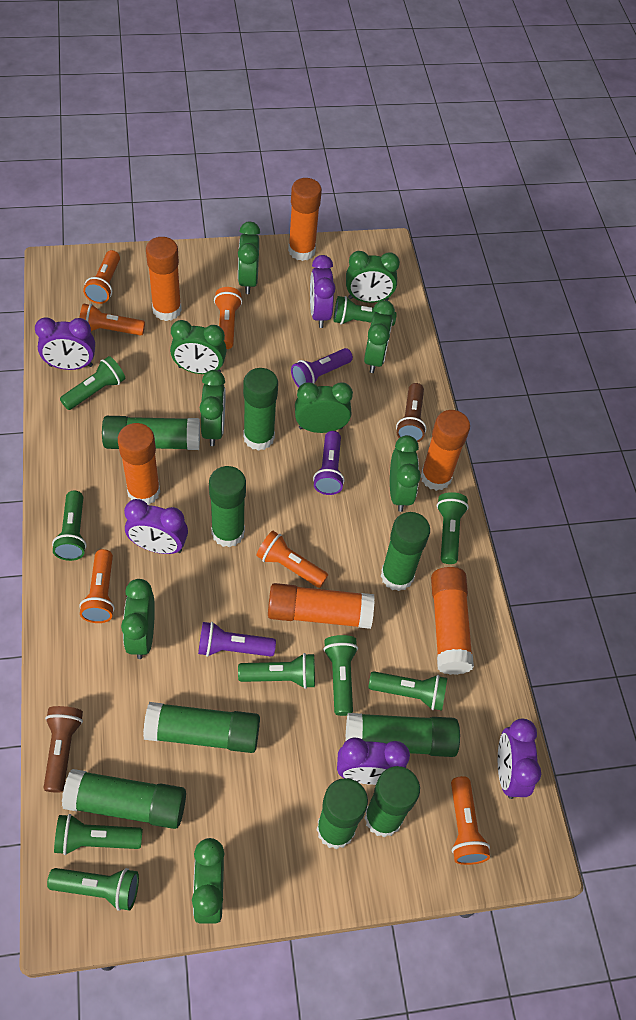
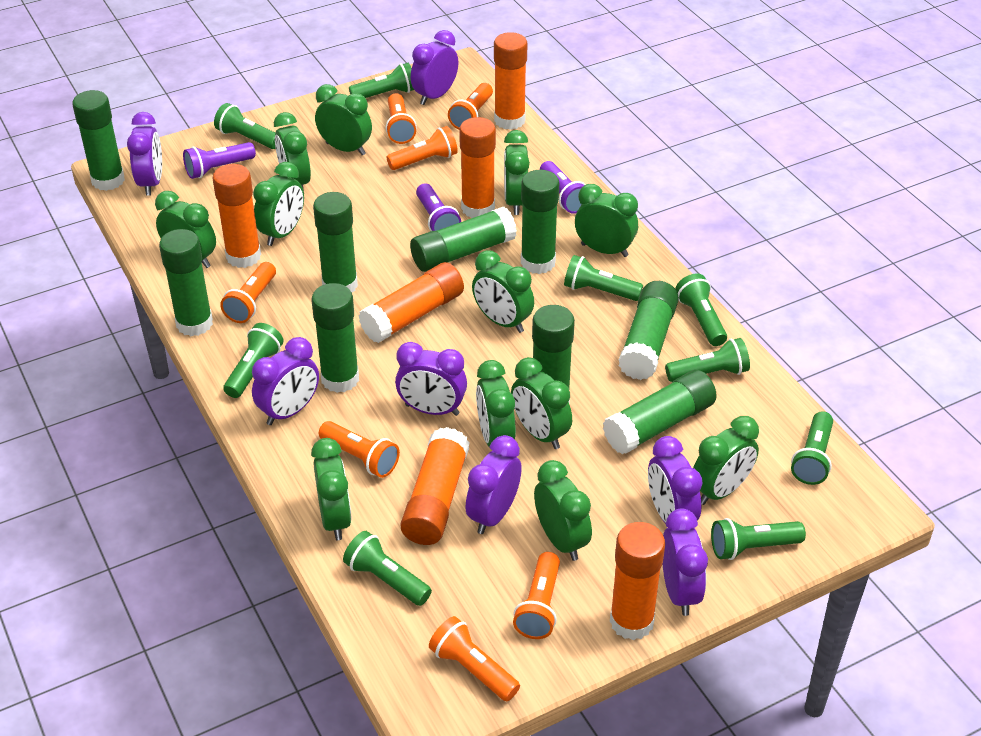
brown flashlight: [44,706,83,793] [396,383,427,442] = 2 -> none = 0
green clock: [121,579,155,659] [170,320,227,374] [192,838,225,924] [200,370,225,446] [238,222,260,294] [295,382,353,433] [346,251,400,303] [364,300,395,373] [390,435,421,512] = 9 -> [155,191,216,268] [253,162,304,246] [274,112,311,191] [311,438,352,540] [315,84,372,155] [472,250,534,333] [476,360,516,448] [504,130,530,215] [511,357,572,449] [534,460,592,561] [575,184,638,257] [693,416,759,505] = 12
orange flashlight: [79,303,145,336] [79,549,115,623] [83,250,120,304] [214,287,242,349] [256,531,328,588] [451,776,490,865] = 6 -> [220,262,276,323] [319,421,400,478] [385,93,417,144] [387,126,458,170] [429,616,520,701] [448,83,493,129] [513,552,560,639] = 7
purple clock: [35,318,95,370] [124,499,188,554] [310,255,335,328] [337,737,410,785] [498,718,541,799] = 5 -> [127,112,162,196] [252,337,319,425] [395,342,467,416] [411,30,458,105] [466,435,522,534] [648,436,703,524] [663,508,708,616] = 7

